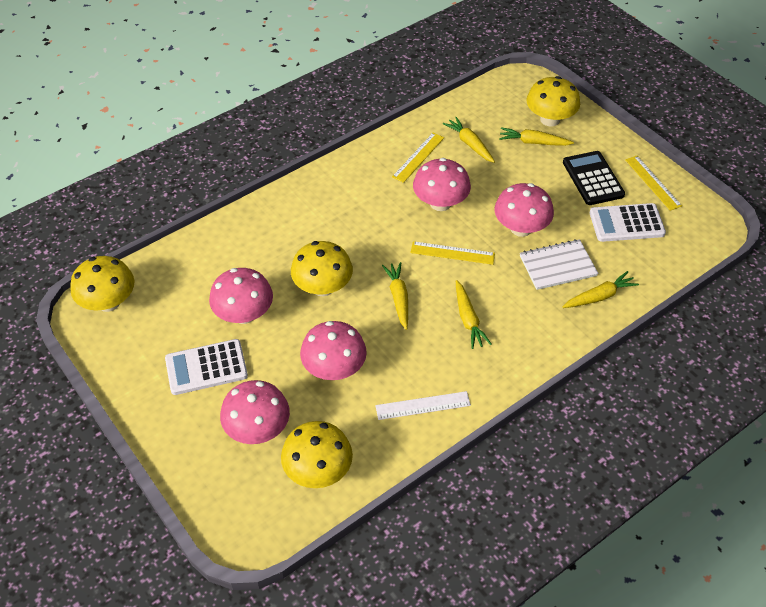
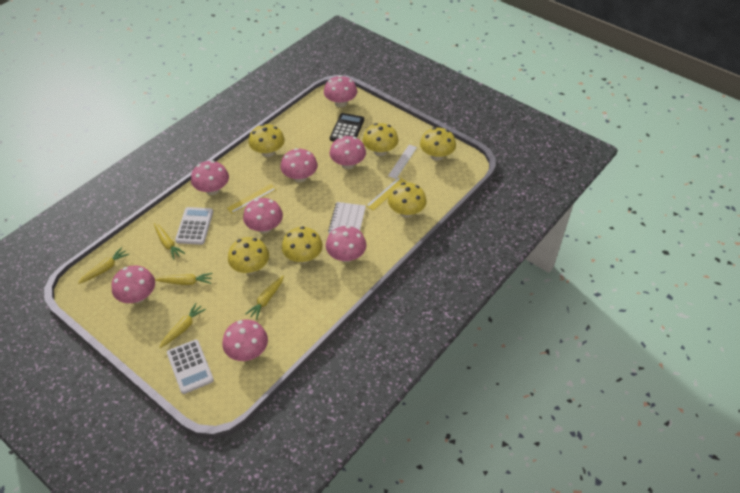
pink mushroom: [209,268,273,324] [220,380,290,444] [300,321,367,380] [413,158,471,211] [494,183,554,237] = 5 -> [111,266,155,303] [191,161,229,195] [222,320,268,361] [243,198,283,233] [280,148,318,182] [324,75,357,107] [326,226,366,262] [330,136,366,169] = 8
yellow mushroom: [70,256,134,312] [281,421,353,488] [291,241,353,296] [526,76,580,126] = 4 -> [228,237,269,274] [249,124,285,157] [282,226,323,263] [363,123,398,156] [388,182,427,217] [420,127,456,161] = 6
yellow ruler: [392,132,444,183] [410,241,495,265] [625,156,682,211] = 3 -> [227,184,276,214] [366,177,406,211] = 2

